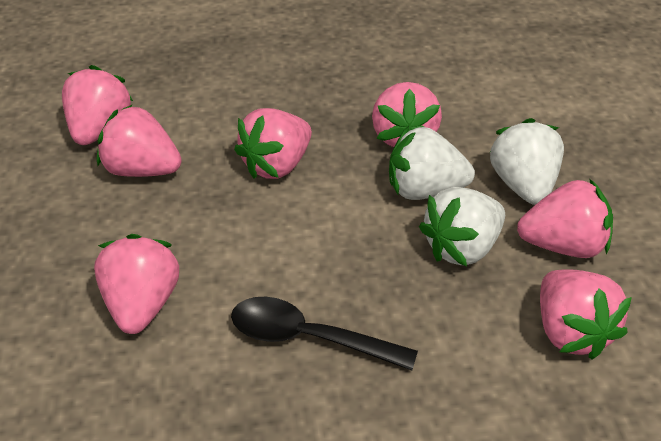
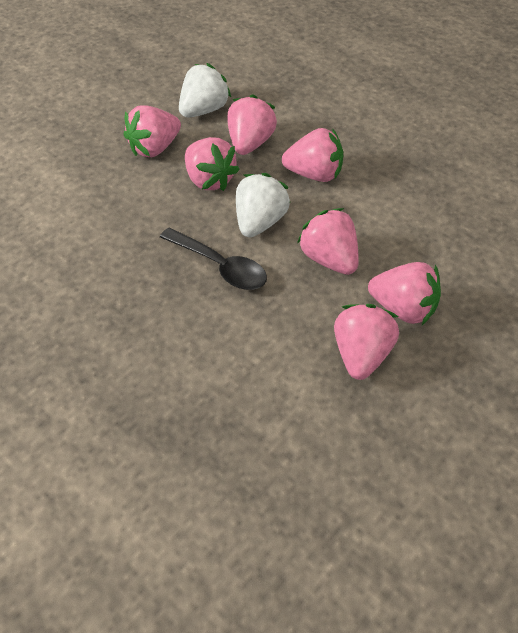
white strawberry: [389,126,475,200] [419,187,505,266] [489,118,564,205] = 3 -> [179,63,231,117] [236,173,291,237] = 2

